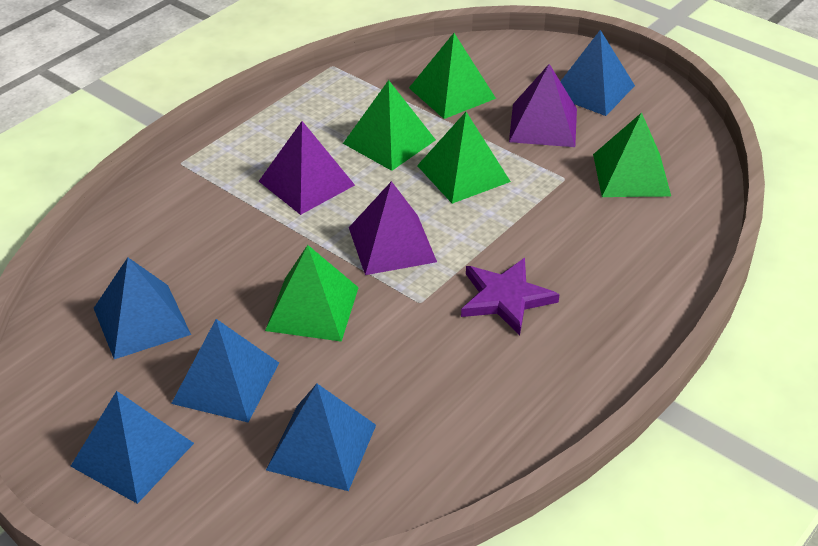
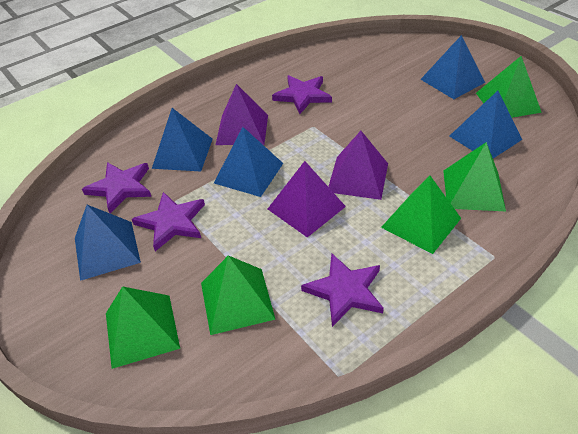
purple star: [461,258,560,335] = 1 -> [82,162,151,214] [132,192,205,251] [272,75,332,114] [301,253,384,327] = 4

